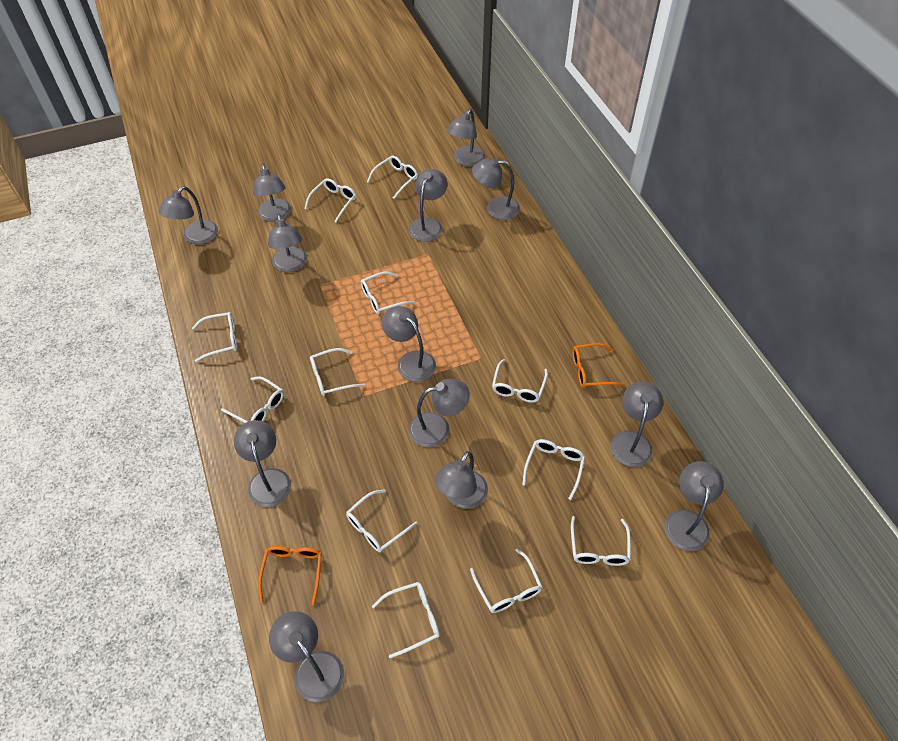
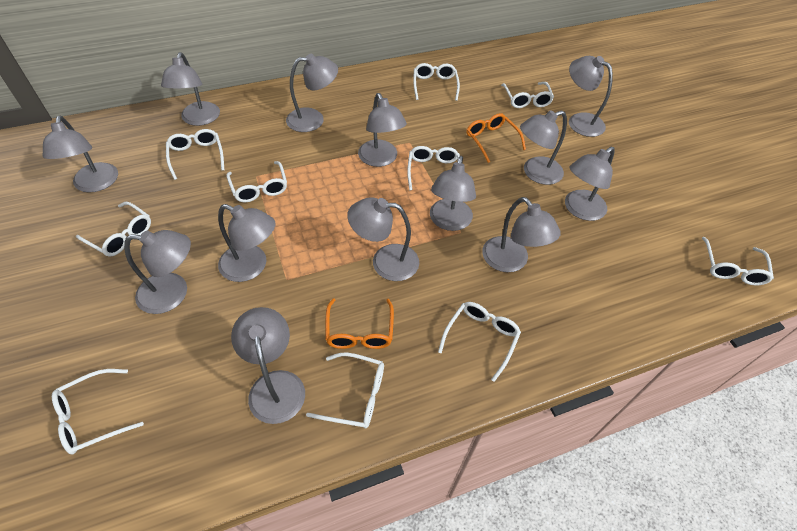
white glasses: [192,312,237,362] [221,376,284,423] [305,178,356,222] [310,348,365,396] [346,489,417,552] [361,272,415,314] [367,155,418,199] [372,582,440,658] [470,549,542,613] [492,359,548,403] [522,439,585,500] [571,516,631,566] = 12 -> [52,369,144,455] [76,202,151,257] [166,129,224,180] [227,161,287,202] [306,353,384,429] [407,146,460,190] [413,63,460,101] [438,302,521,382] [501,82,554,108] [702,237,774,285] = 10

